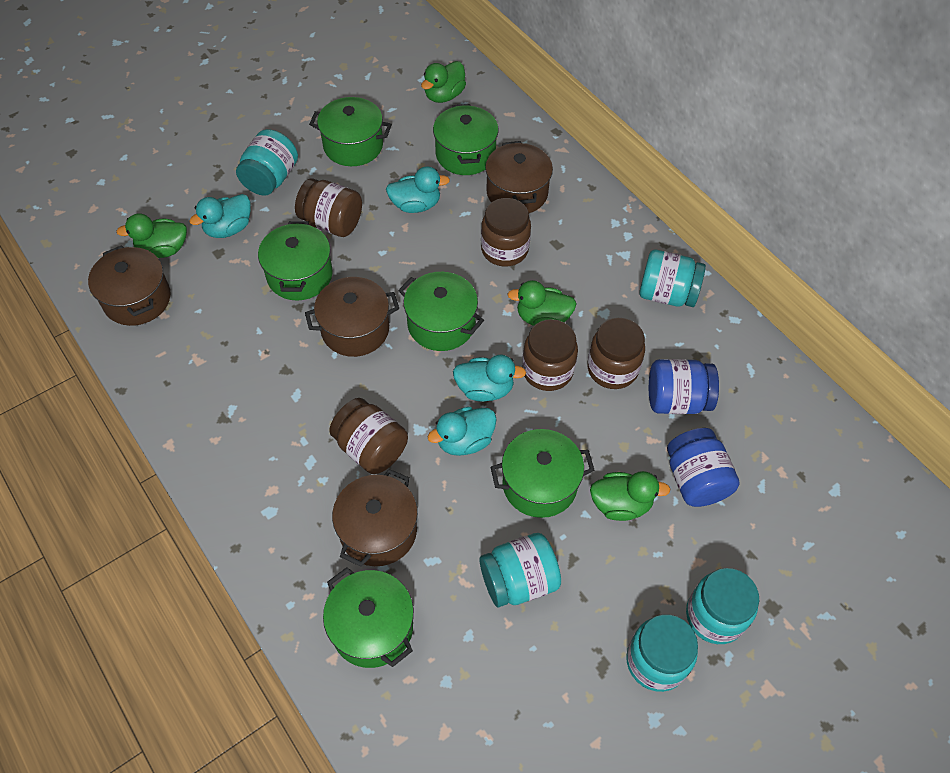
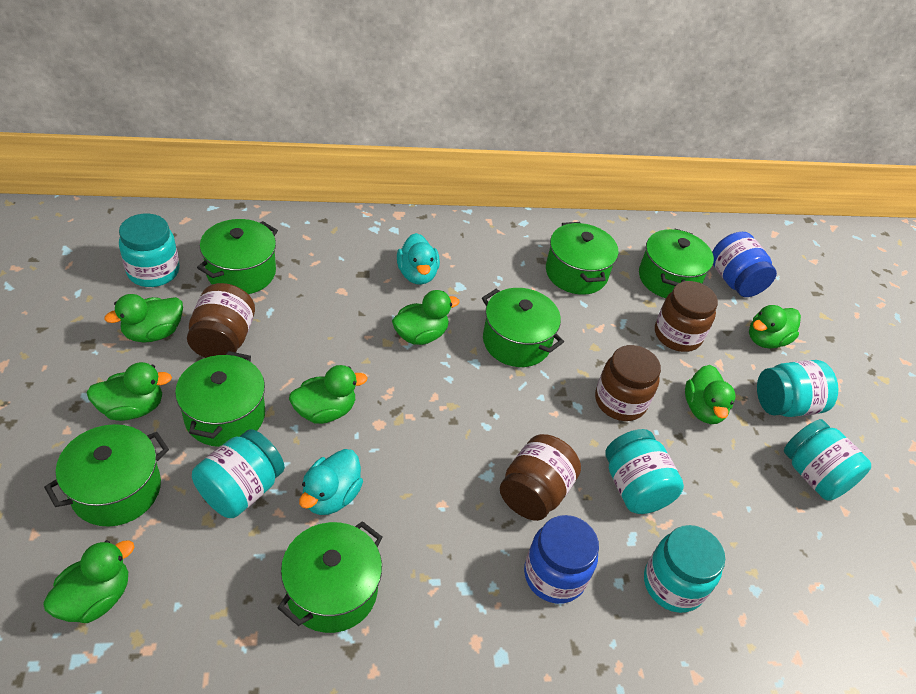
brown jar: [295,178,362,237] [329,398,408,474] [481,198,531,266] [522,319,578,391] [587,318,645,389] = 5 -> [187,283,255,358] [500,434,581,521] [595,345,661,421] [655,281,718,352] = 4
brown pot: [88,245,171,326] [305,277,399,357] [332,469,418,566] [485,141,553,213] = 4 -> none = 0
green duck: [116,214,187,258] [421,61,466,103] [507,280,577,326] [590,471,671,521] = 4 -> [43,540,134,623] [87,362,172,421] [104,294,183,343] [289,365,367,424] [392,290,460,345] [685,365,735,424] [749,305,801,349] = 7
green pot: [258,221,333,301] [309,97,392,166] [323,567,414,668] [398,272,484,351] [433,104,499,175] [491,429,594,518] = 6 -> [44,424,169,527] [175,351,265,447] [197,219,278,294] [278,521,382,633] [482,288,564,367] [546,222,618,295] [639,229,714,298] = 7
turquoise duck: [189,194,251,238] [386,167,450,213] [427,407,497,456] [453,355,526,402] = 4 -> [299,449,363,515] [397,233,440,285] = 2
turquoise jar: [236,129,298,196] [480,533,561,607] [626,614,698,692] [639,250,706,307] [686,568,759,644] = 5 -> [119,213,180,287] [192,429,285,518] [605,429,684,514] [644,525,725,613] [757,360,838,417] [784,419,871,501] = 6

